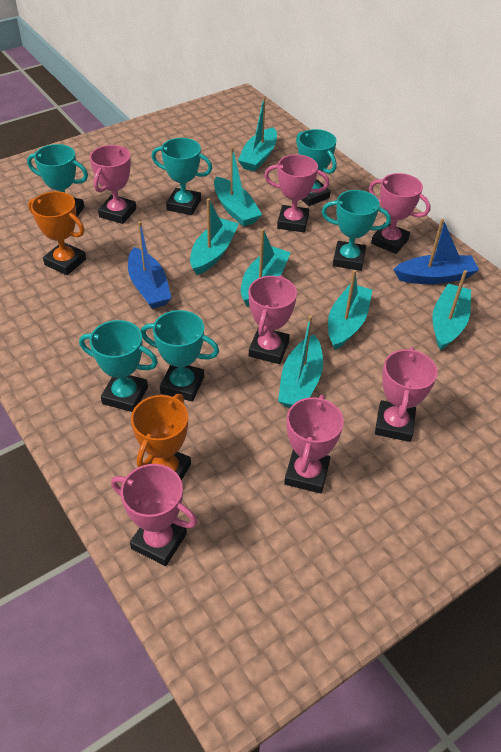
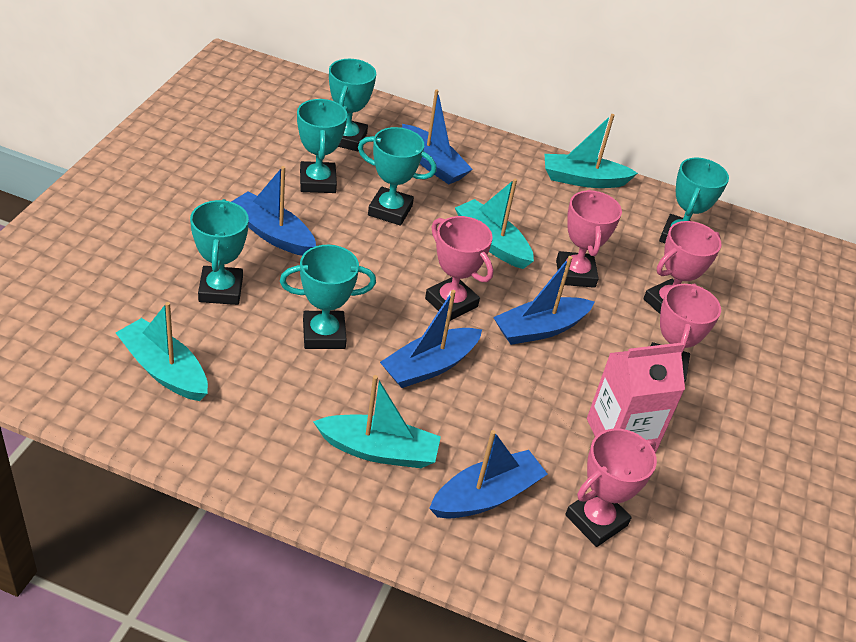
blue boat: [128,221,171,309] [394,218,479,284] = 2 -> [231,166,316,256] [380,290,482,388] [402,89,473,184] [429,430,547,519] [493,256,595,345] = 5
orange trophy: [28,191,86,275] [131,394,191,481] = 2 -> none = 0
pink carton: none = 0 -> [587,342,685,453] = 1
pink trophy: [90,145,136,224] [111,464,198,566] [248,275,297,364] [264,154,329,232] [284,395,344,494] [369,173,431,254] [375,347,438,442] = 7 -> [425,216,493,321] [556,189,622,288] [565,429,657,547] [643,221,721,314] [650,284,721,383] = 5
turquoise boat: [190,198,239,275] [214,147,262,227] [238,96,277,172] [241,229,291,307] [278,315,323,408] [328,270,372,350] [432,270,471,350] = 7 -> [116,302,208,401] [313,375,441,468] [455,179,534,269] [545,114,638,188] = 4

